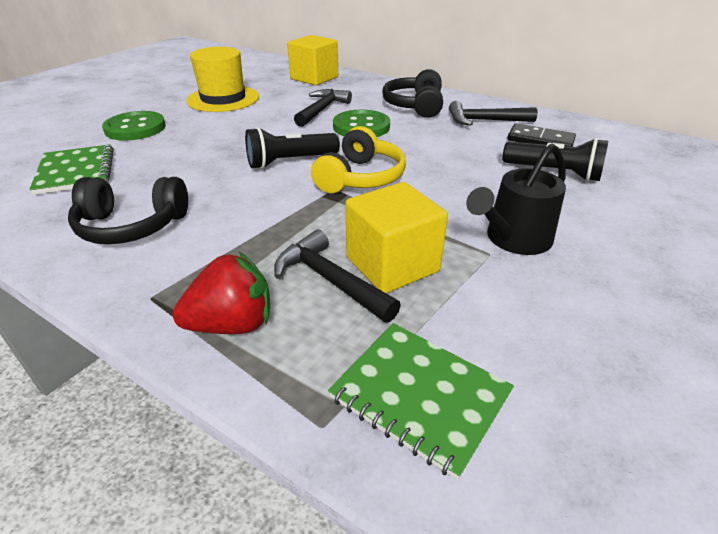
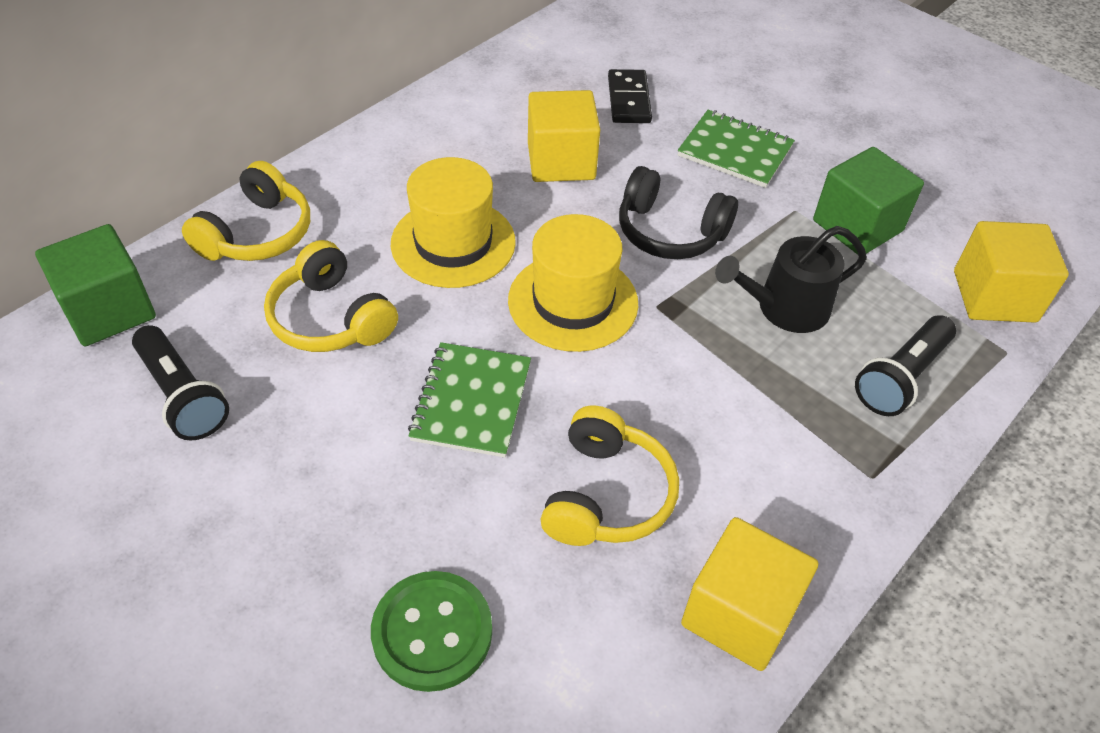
black hammer: [274,230,401,322] [294,89,352,127] [449,101,538,126] = 3 -> none = 0
black headphones: [68,177,188,244] [382,69,443,118] = 2 -> [619,166,738,259] = 1
green button: [102,111,166,141] [333,110,390,137] = 2 -> [371,571,492,692] = 1
green cube: none = 0 -> [35,224,156,346] [813,147,924,255] = 2
red strawberry: [172,252,270,334] = 1 -> none = 0
yellow cube: [287,35,338,85] [345,182,448,293] = 2 -> [528,90,600,182] [681,517,818,671] [954,221,1069,323] = 3
yellow hat: [186,47,259,112] = 1 -> [391,157,516,288] [508,214,638,352] = 2
yellow headphones: [311,126,406,193] = 1 -> [182,161,310,261] [264,240,398,352] [541,406,679,546] = 3

